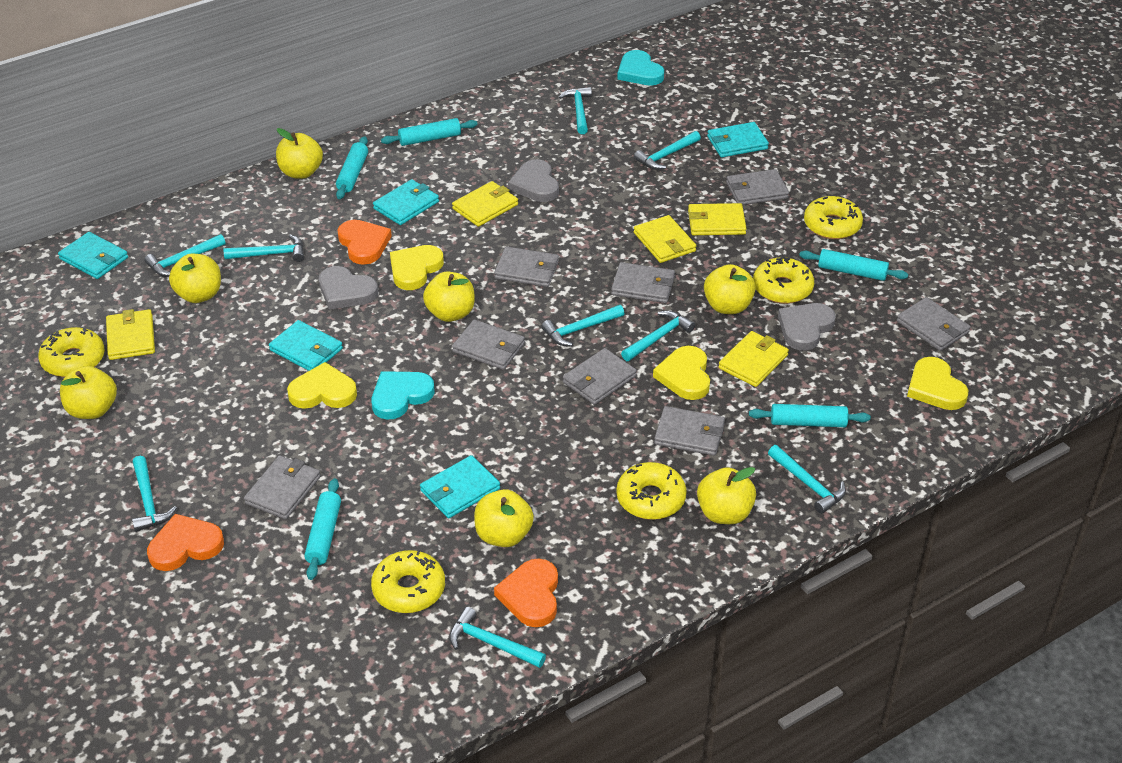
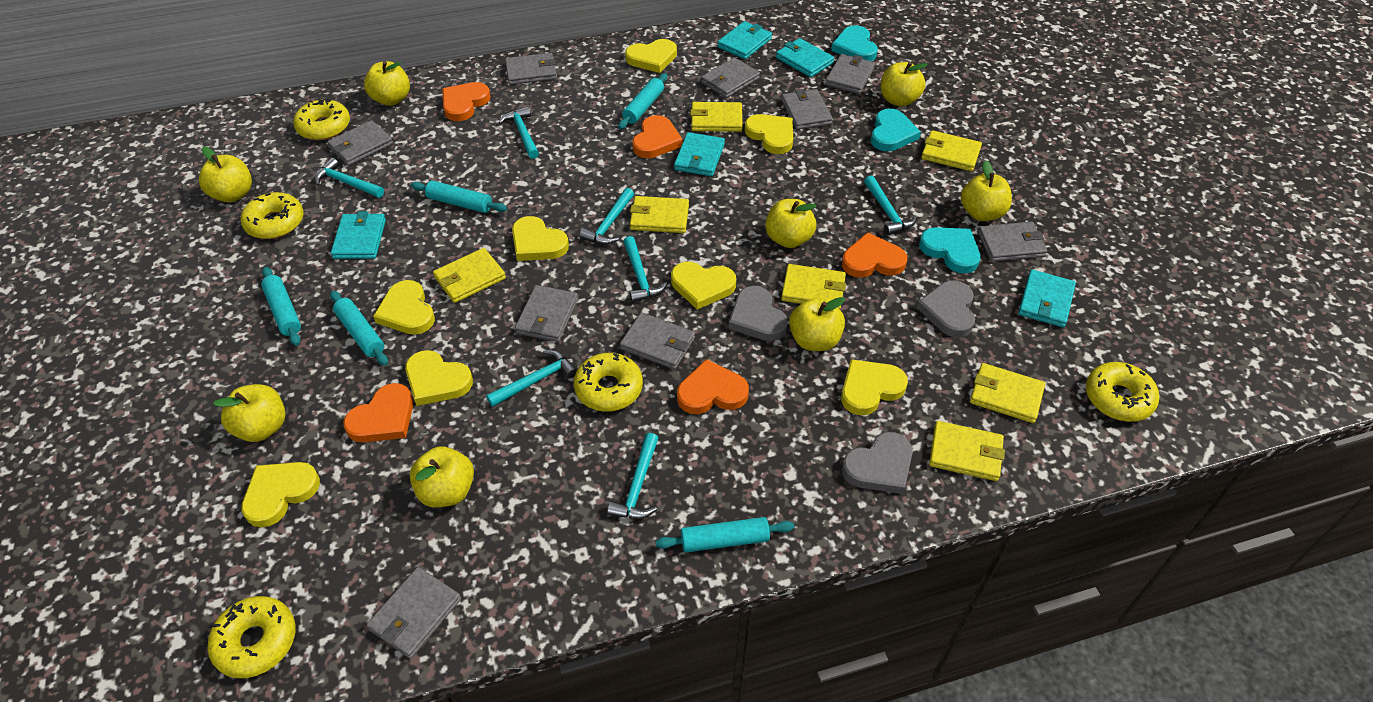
grey wallet: [244,455,321,519] [452,319,525,370] [494,247,559,287] [563,348,637,405] [611,262,675,303] [654,406,725,456] [726,169,789,205] [897,297,971,351] = 8 -> [327,120,393,166] [366,567,461,659] [505,53,557,85] [515,285,578,342] [620,312,695,370] [701,58,760,98] [781,89,833,130] [825,54,875,94] [978,222,1047,262] = 9
orange heart: [147,514,224,571] [337,220,392,265] [494,558,558,627] = 3 -> [343,383,413,443] [442,82,490,121] [632,115,683,158] [677,359,749,414] [842,232,907,278] = 5
turquoise hammer: [132,456,177,532] [144,234,226,277] [224,234,304,262] [449,607,546,668] [541,305,625,346] [559,87,592,134] [621,310,695,361] [634,131,701,170] [768,445,846,514] = 9 -> [314,158,384,198] [486,350,577,407] [498,106,539,159] [580,188,634,245] [607,433,658,519] [623,236,668,303] [864,175,917,235] = 7
turquoise heart: [371,371,435,419] [617,50,664,86] = 2 -> [831,25,878,61] [871,109,921,151] [919,227,981,274] = 3
yellow apple: [60,366,117,419] [169,254,221,303] [276,128,323,179] [423,272,475,322] [474,489,534,547] [697,467,756,524] [704,264,756,314] = 7 -> [199,146,252,202] [213,384,286,442] [364,61,410,106] [410,446,474,507] [765,199,816,248] [789,297,845,351] [881,62,928,107] [961,160,1012,221] = 8
yellow heart: [287,362,357,409] [390,245,444,290] [653,346,710,400] [907,357,968,410] = 4 -> [241,462,320,528] [373,280,435,335] [405,350,473,406] [512,216,569,261] [625,39,677,73] [671,262,736,310] [745,114,793,154] [841,359,908,415] = 8
yellow wallet: [106,309,155,360] [452,181,518,227] [634,215,696,263] [688,203,747,235] [719,331,789,387] = 5 -> [433,248,506,303] [630,196,689,233] [690,102,743,132] [781,264,846,309] [921,130,982,171] [929,421,1005,481] [970,363,1045,423] = 7

